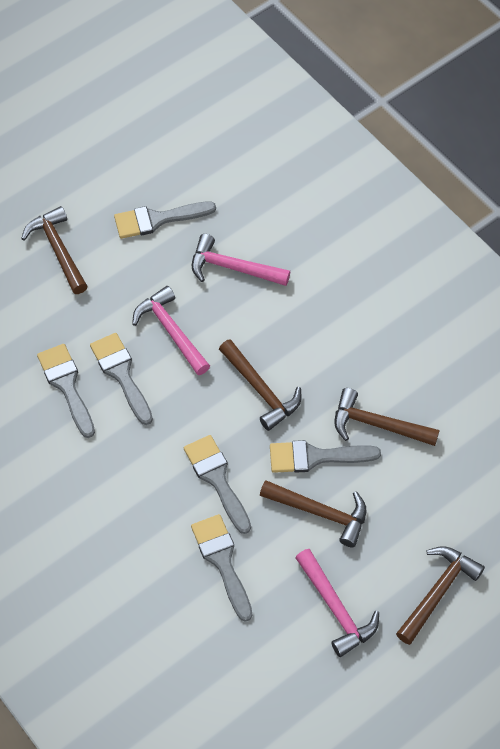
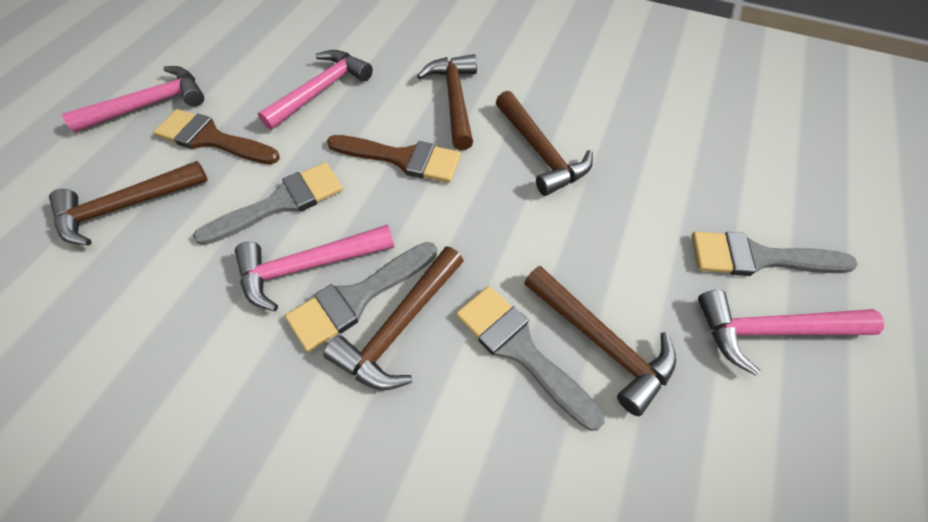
brown brush: none = 0 -> [153,109,280,164] [327,135,461,183] = 2
grey brush: [37,344,95,438] [90,333,153,425] [114,201,216,239] [184,435,251,534] [191,514,252,622] [270,440,381,473] = 6 -> [193,162,343,245] [285,242,437,352] [456,286,605,431] [691,232,858,276] = 4
pink hammer: [132,286,210,375] [192,234,290,286] [296,549,379,657] = 3 -> [62,66,204,133] [235,225,394,311] [258,50,373,130] [698,290,884,376] = 4

